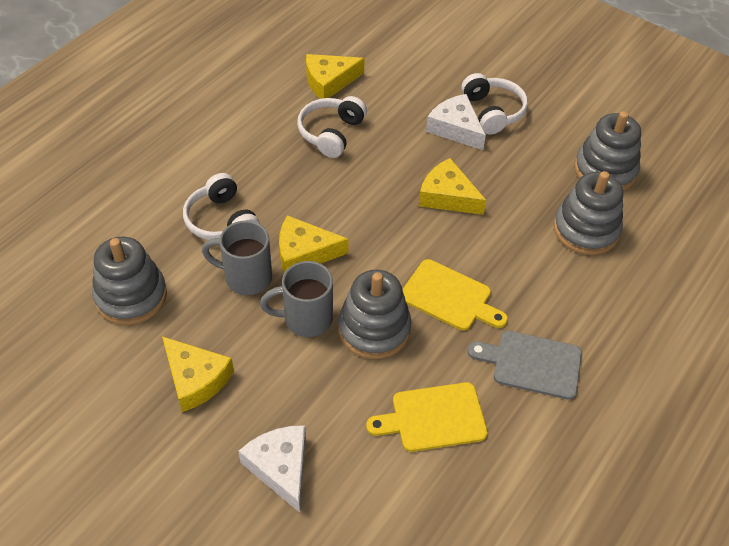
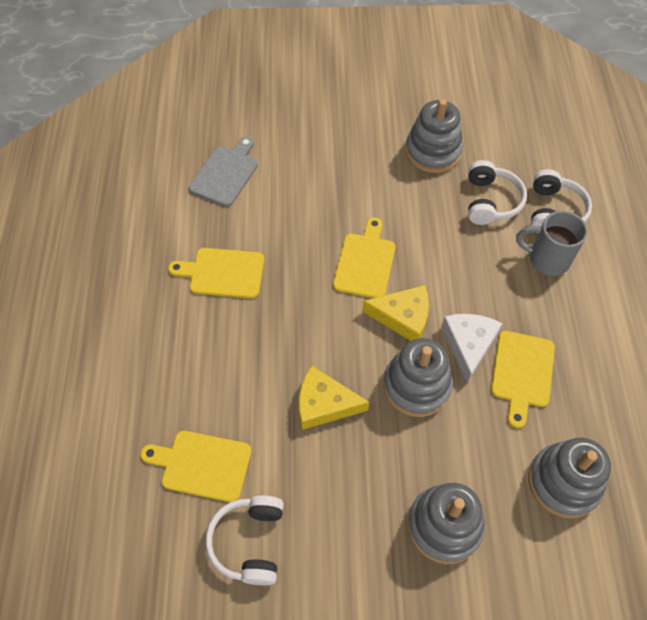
grey mug: [202,221,272,295] [260,261,333,337] = 2 -> [516,211,588,276] = 1
white cheese: [239,425,306,513] [426,94,486,150] = 2 -> [441,314,503,383] = 1
yellow cheese: [162,336,234,412] [279,215,349,273] [306,54,365,99] [419,158,486,215] = 4 -> [299,366,369,430] [362,285,429,341] = 2
yellow cutting board: [366,382,488,452] [402,259,508,331] = 2 -> [140,431,251,502] [168,248,264,299] [333,217,395,298] [491,331,555,428] = 4

